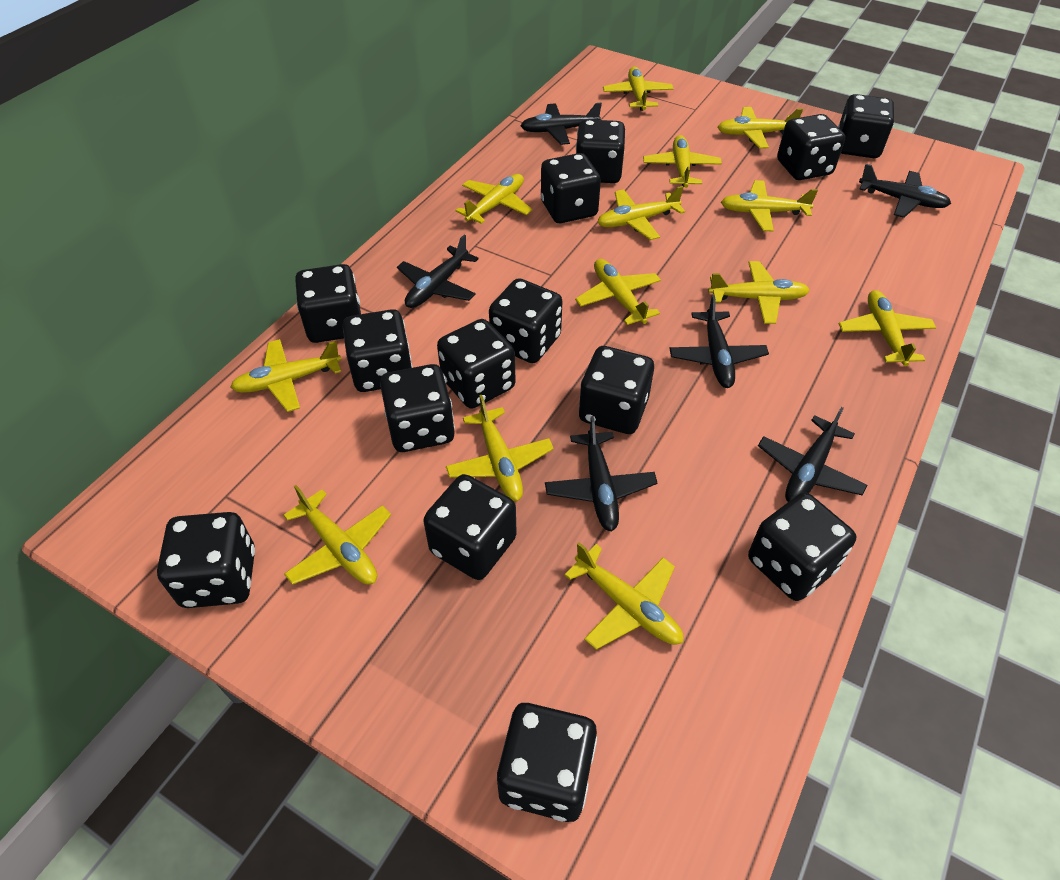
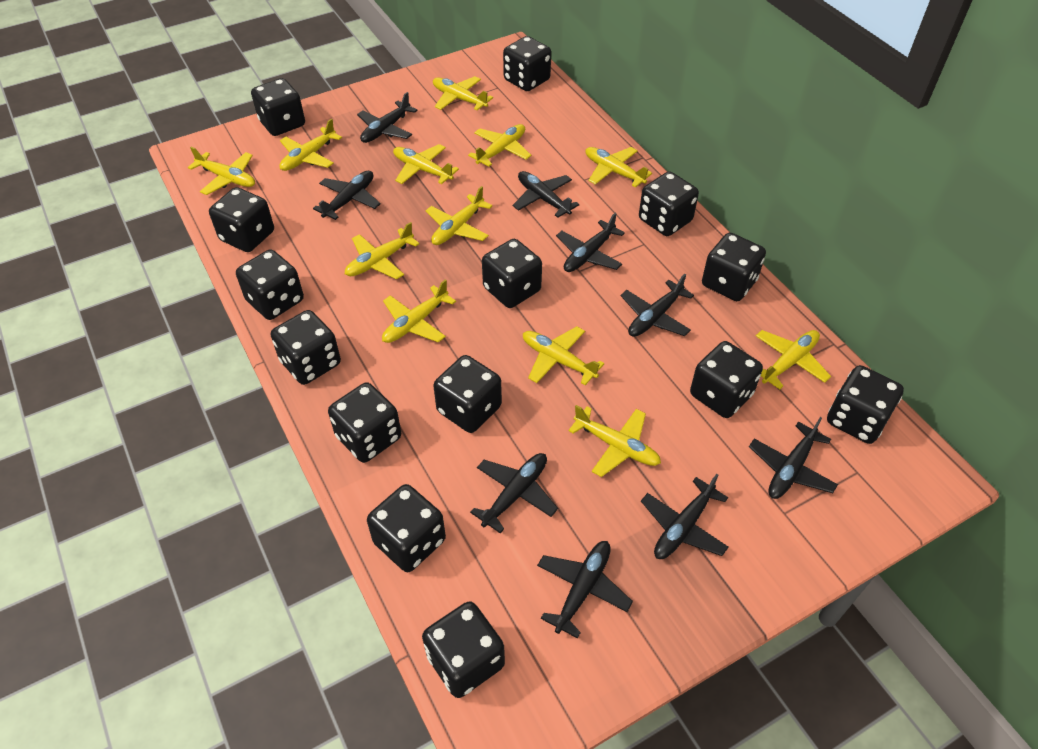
black plane: [397,235,479,308] [521,103,602,145] [545,416,657,532] [669,295,769,388] [758,407,868,502] [859,164,951,218] = 6 -> [313,170,381,220] [357,92,418,143] [470,453,558,533] [513,171,579,218] [537,541,633,639] [556,213,625,272] [621,274,694,337] [641,474,729,559] [749,417,838,499] = 9
yellow plane: [230,339,341,412] [283,485,391,585] [446,395,554,501] [455,174,532,224] [564,542,683,650] [575,259,661,325] [597,186,685,240] [603,67,674,111] [643,135,722,188] [708,261,810,324] [718,107,803,149] [721,180,818,232] [838,290,936,366] = 13 -> [188,147,255,195] [280,118,342,171] [345,222,419,280] [382,279,456,343] [393,144,459,184] [426,186,492,245] [433,76,493,110] [468,124,531,167] [523,326,604,385] [568,405,661,477] [585,147,652,188] [756,330,831,389] = 12

